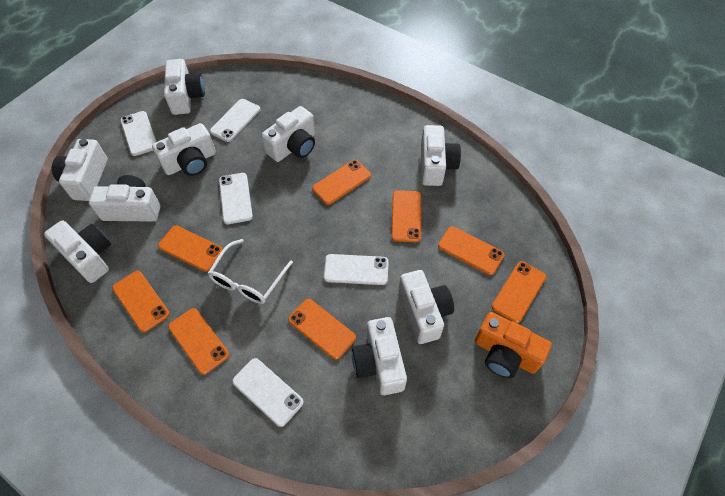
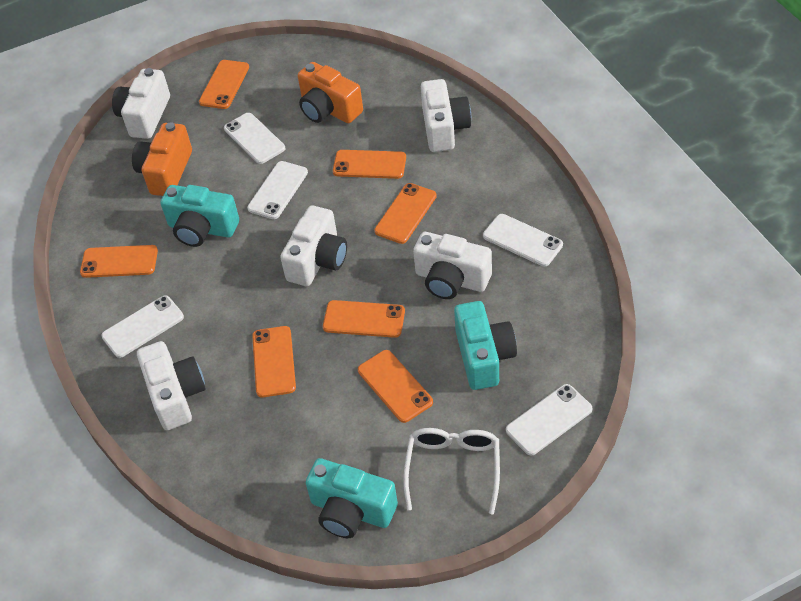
orange camera: [475,312,552,378] = 1 -> [132,122,192,196] [298,62,363,123] = 2
orange phone: [112,271,170,332] [158,226,223,272] [168,308,229,375] [288,299,356,360] [312,160,371,205] [391,190,421,242] [438,226,504,275] [491,261,546,323] = 8 -> [80,245,158,278] [199,60,249,109] [252,326,296,397] [323,300,405,338] [333,150,406,179] [358,350,433,423] [374,183,437,244] = 7
turquoise camera: none = 0 -> [160,185,239,247] [306,458,398,538] [454,301,517,390] = 3
white camera: [44,221,111,283] [52,139,108,201] [89,175,160,222] [152,123,216,176] [164,59,205,115] [262,106,315,162] [352,317,407,395] [399,270,454,344] [421,125,461,186] = 9 -> [112,68,170,139] [137,341,206,430] [280,205,347,286] [413,232,492,299] [421,79,471,152] = 5

